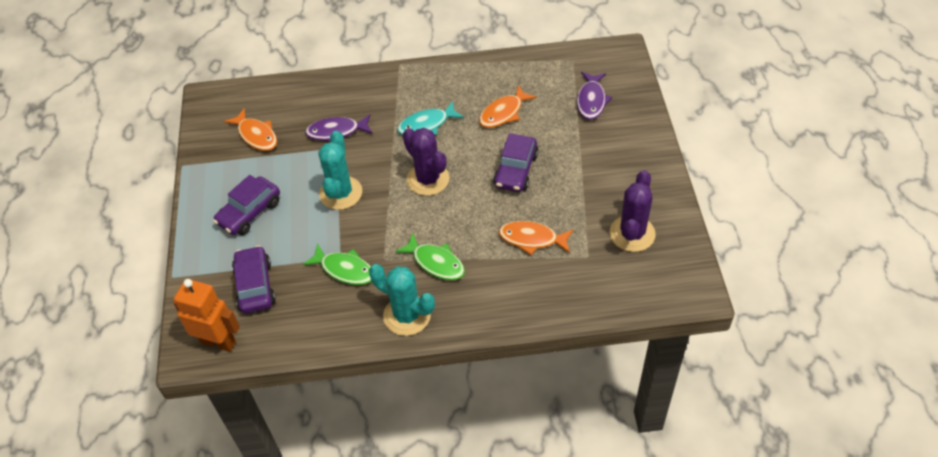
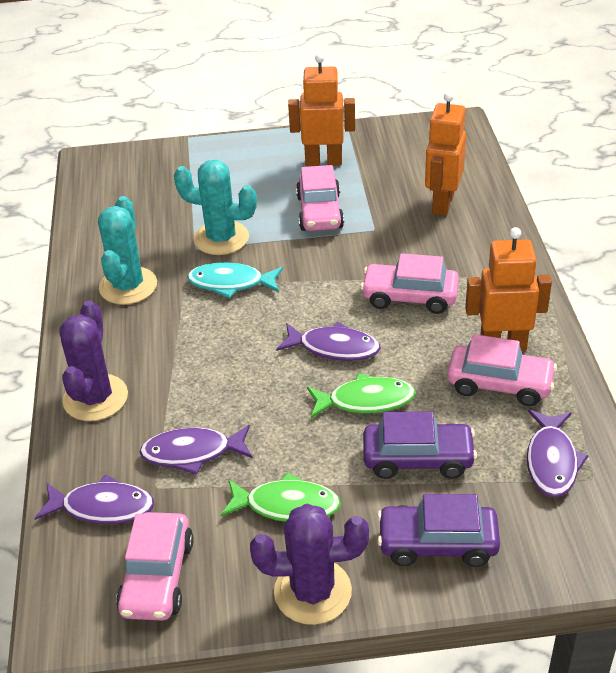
orange fish: [224,108,277,151] [479,85,537,128] [499,221,573,255] = 3 -> none = 0
orange robot: [173,279,240,352] = 1 -> [288,53,355,166] [425,92,466,216] [465,227,552,351] = 3
pink car: none = 0 -> [116,512,194,621] [296,165,344,231] [361,253,459,314] [447,334,557,406] = 4
purple car: [213,175,280,235] [232,245,276,314] [493,133,539,192] = 3 -> [363,411,477,479] [377,494,500,567] = 2
purple fish: [305,114,373,142] [577,72,612,120] = 2 -> [35,474,154,524] [140,425,253,475] [276,322,381,361] [527,410,589,497] = 4

